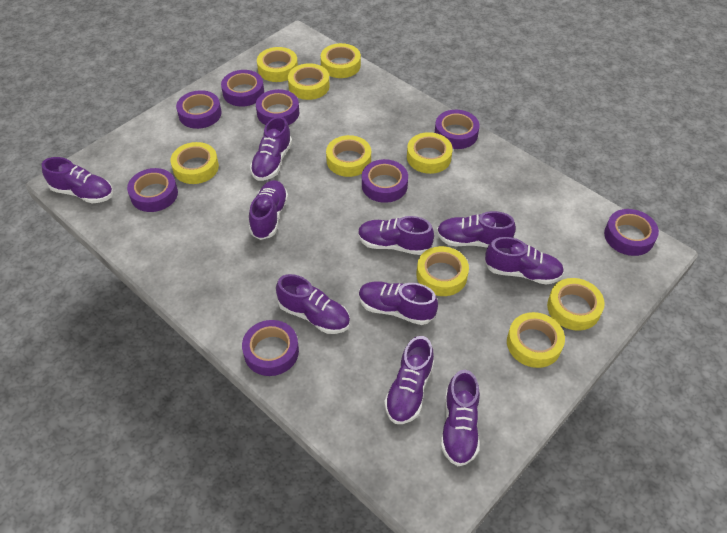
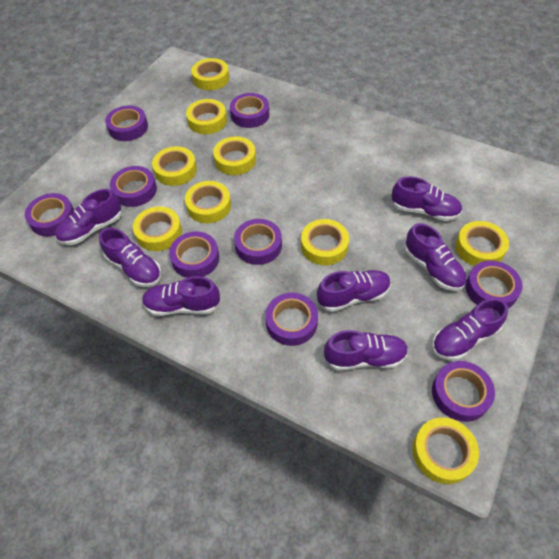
purple shoe: [42,157,113,204] [249,180,288,240] [250,117,292,181] [276,274,350,334] [358,216,434,255] [359,281,438,325] [384,336,434,424] [437,211,516,248] [441,370,480,466] [485,237,564,285] = 10 -> [55,189,122,245] [99,227,161,287] [142,276,220,316] [317,270,391,312] [324,330,409,371] [391,176,462,221] [404,223,466,291] [432,298,508,361] = 8
purple tape: [127,168,178,212] [176,90,222,129] [221,70,264,107] [242,320,299,376] [256,89,299,125] [362,159,408,203] [435,110,479,149] [604,209,659,256] = 8 -> [25,193,74,236] [105,105,148,141] [110,166,157,207] [169,231,219,278] [230,93,269,128] [234,219,282,265] [265,293,318,346] [432,361,495,422] [465,260,523,308] = 9

